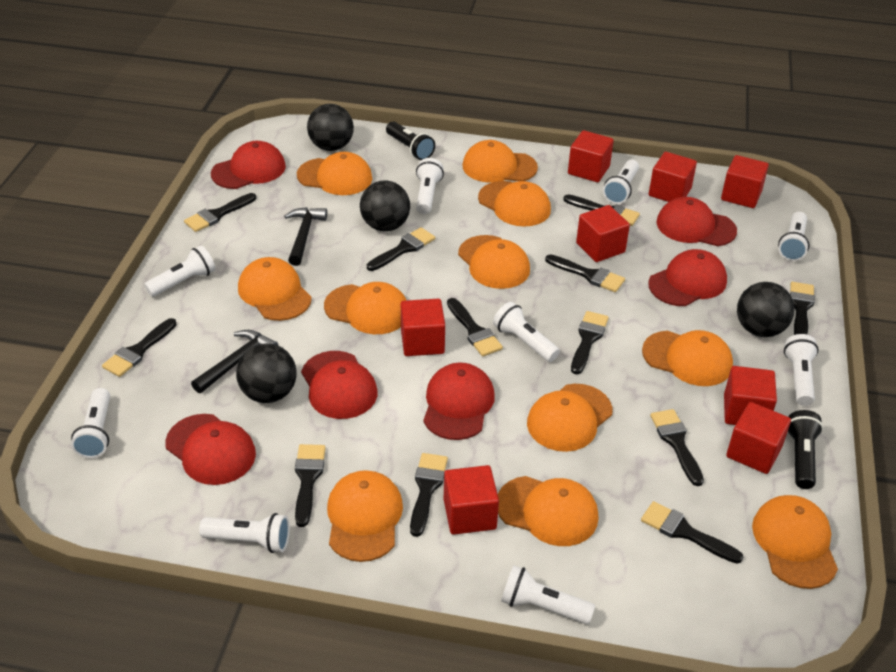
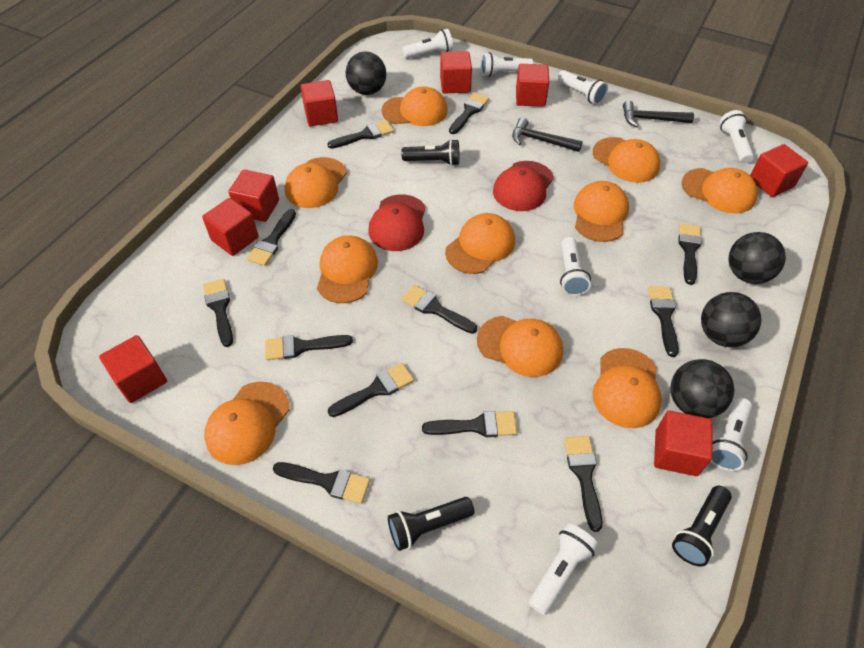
black flashlight: [386,122,435,160] [788,410,823,489] = 2 -> [388,497,474,551] [401,139,460,166] [672,486,732,567] = 3
orange cap: [238,257,312,321] [297,152,372,195] [324,282,406,334] [327,470,403,562] [458,235,530,289] [462,140,538,183] [478,181,551,227] [498,476,598,546] [527,384,612,452] [642,330,733,386] [752,495,838,589] = 11 -> [204,382,289,465] [285,157,347,208] [317,235,378,303] [381,86,448,126] [445,213,515,274] [477,316,563,377] [574,181,629,242] [593,137,660,183] [593,348,662,428] [682,168,758,214] = 10
red cap: [165,414,256,485] [211,141,286,189] [301,351,377,419] [423,363,495,440] [648,249,727,306] [657,197,737,246] = 6 -> [368,194,426,251] [493,161,554,211] = 2
white flashlight: [71,388,110,458] [144,245,215,297] [199,513,290,553] [416,158,444,214] [493,302,560,362] [501,565,595,624] [603,160,639,204] [778,212,810,261] [784,334,818,406] = 9 -> [402,29,453,59] [481,52,533,77] [529,524,598,615] [557,70,608,105] [560,237,591,296] [711,398,752,471] [720,110,754,164] = 7

